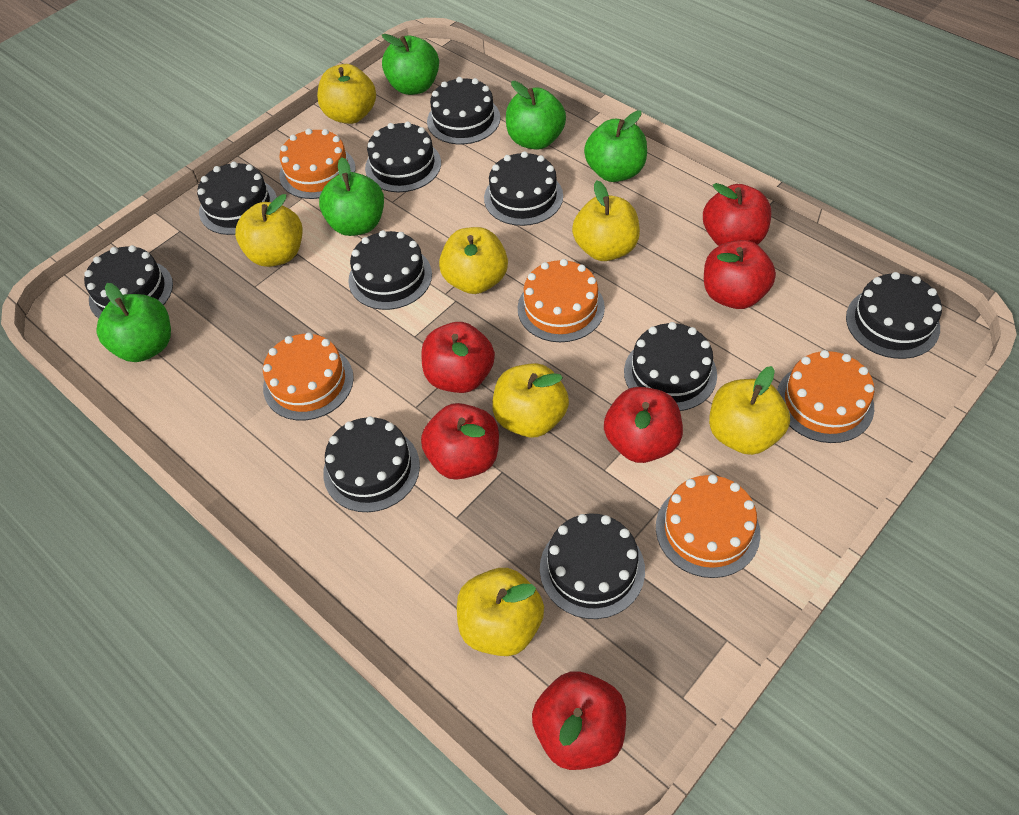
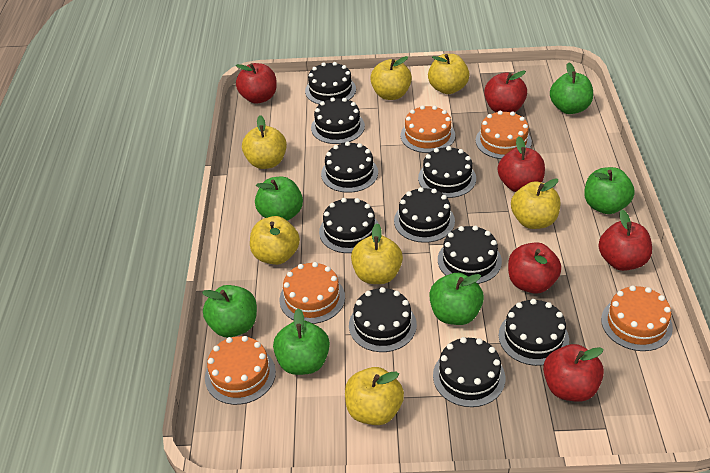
green apple: [97,283,171,362] [319,157,384,236] [382,34,439,95] [506,81,566,150] [584,111,647,182] = 5 -> [202,285,257,337] [255,177,303,221] [273,308,330,375] [429,273,484,325] [550,62,593,114] [584,167,635,214] = 6

